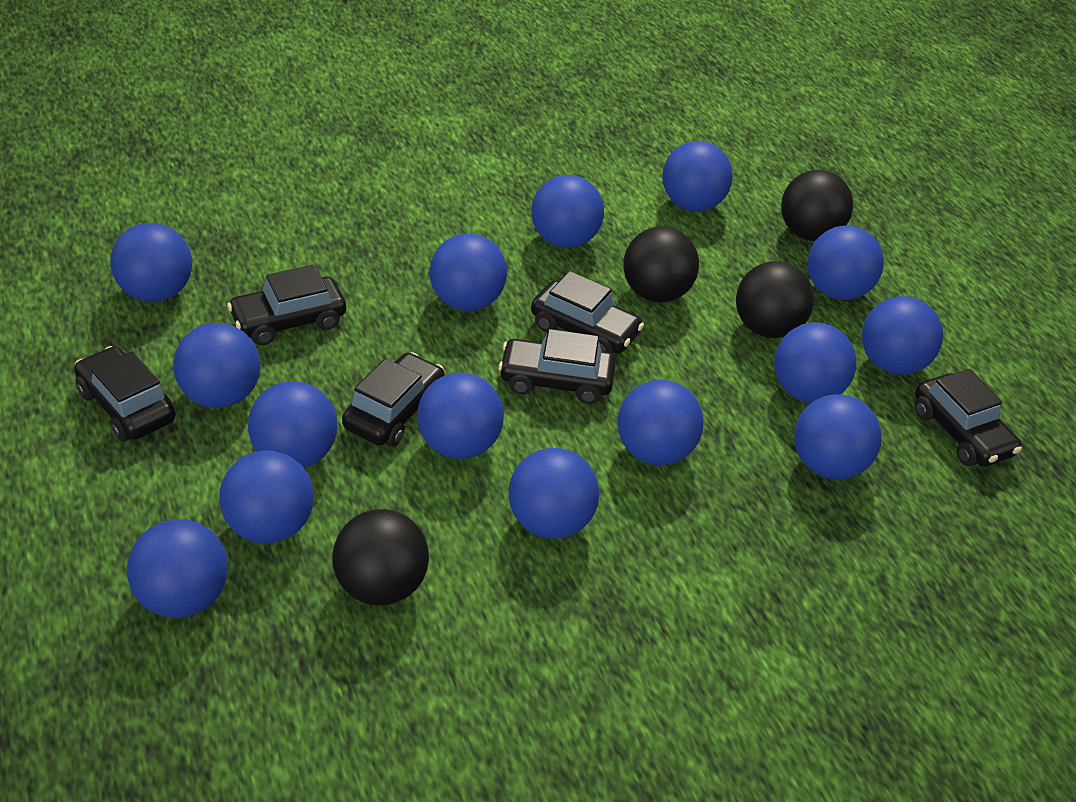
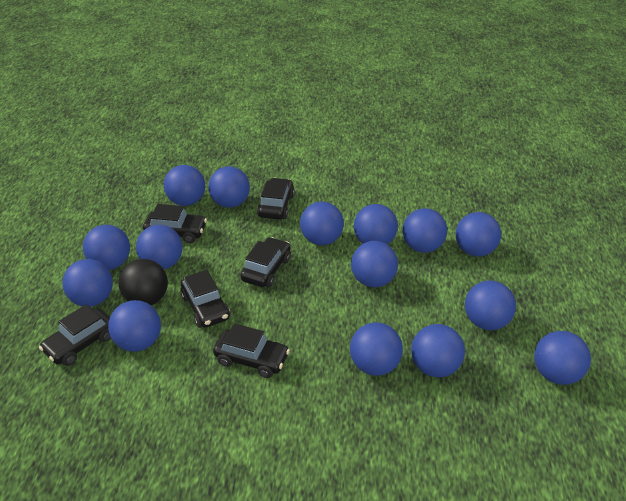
black ball: [332,509,429,606] [623,226,699,303] [736,261,814,338] [781,170,853,241] = 4 -> [119,259,168,305] = 1

